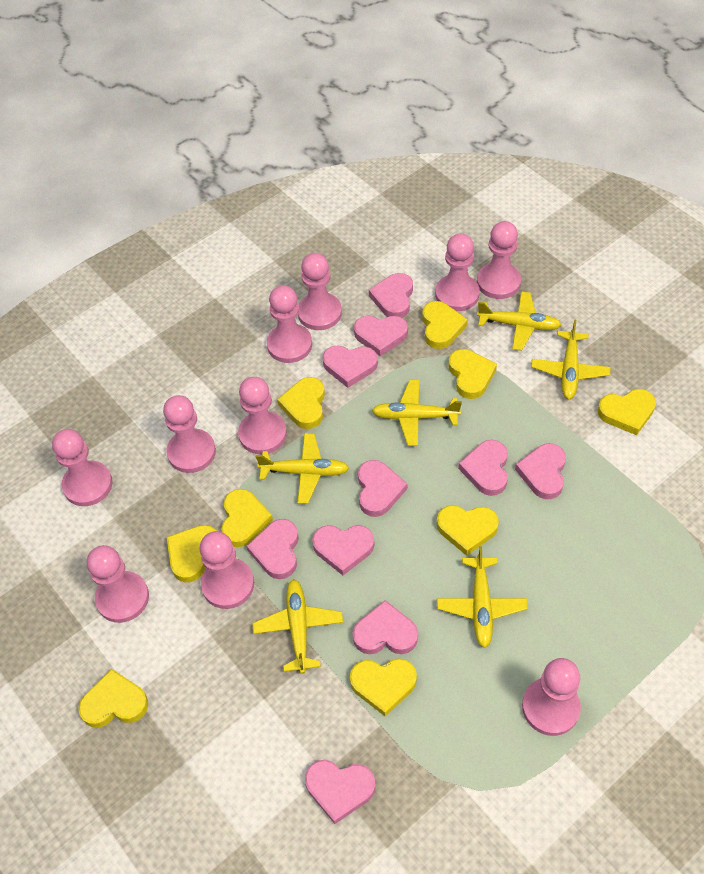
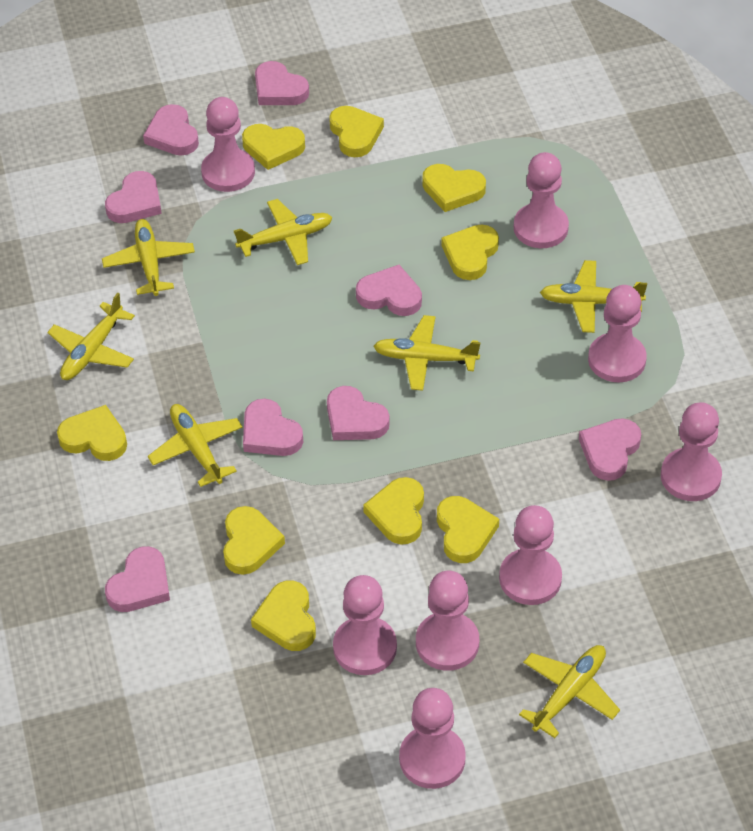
pink heart: [247,519,299,579] [305,760,375,824] [312,525,374,575] [322,345,378,388] [352,600,418,654] [354,316,408,356] [358,460,407,517] [369,273,413,318] [458,440,508,496] [515,443,566,499] = 10 -> [105,171,162,223] [105,546,170,612] [143,104,199,156] [243,399,303,456] [255,61,309,105] [327,386,390,440] [356,265,422,316] [579,418,641,481] = 8
pink pawn: [52,429,113,506] [87,545,149,623] [163,395,216,473] [200,531,254,609] [238,377,287,454] [267,285,312,363] [298,253,342,330] [435,233,480,311] [477,221,521,299] [522,658,581,736] = 10 -> [201,97,255,192] [333,575,397,675] [399,688,466,789] [416,571,479,671] [499,505,562,605] [514,152,569,248] [588,285,647,382] [661,402,722,501] = 8
yellow plane: [253,579,343,674] [256,433,349,504] [372,380,462,446] [437,546,528,648] [477,291,561,351] [531,320,611,399] = 6 -> [47,293,135,380] [102,219,195,296] [148,404,243,487] [234,199,333,265] [373,315,481,391] [519,645,620,738] [540,260,647,333] = 7

